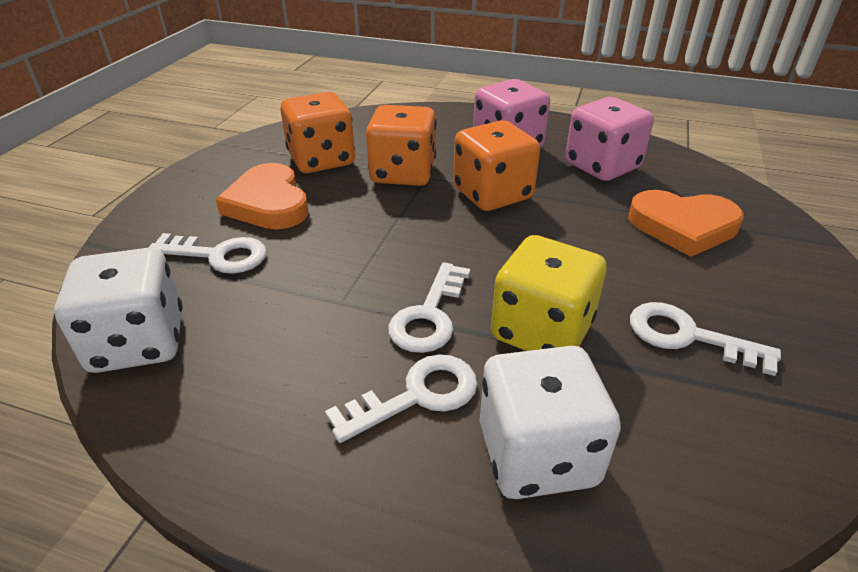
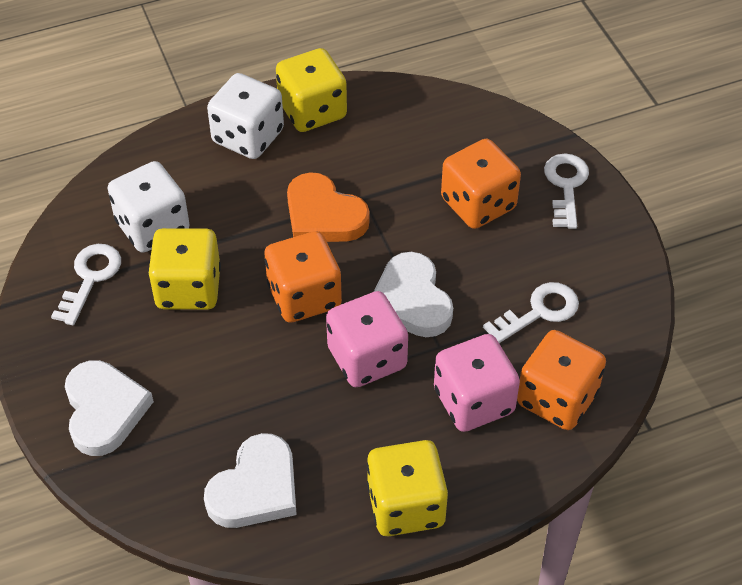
orange heart: [215,163,308,229] [628,190,744,257] = 2 -> [287,172,370,242] = 1
white heart: none = 0 -> [65,360,154,456] [204,433,297,528] [374,252,453,337] = 3
white key: [148,233,267,274] [325,354,478,443] [388,262,470,353] [630,302,781,376] = 4 -> [51,244,121,325] [483,282,579,343] [544,153,589,229] = 3
yellow dice: [491,235,607,351] = 1 -> [148,228,221,310] [276,48,347,132] [367,440,448,536] = 3

